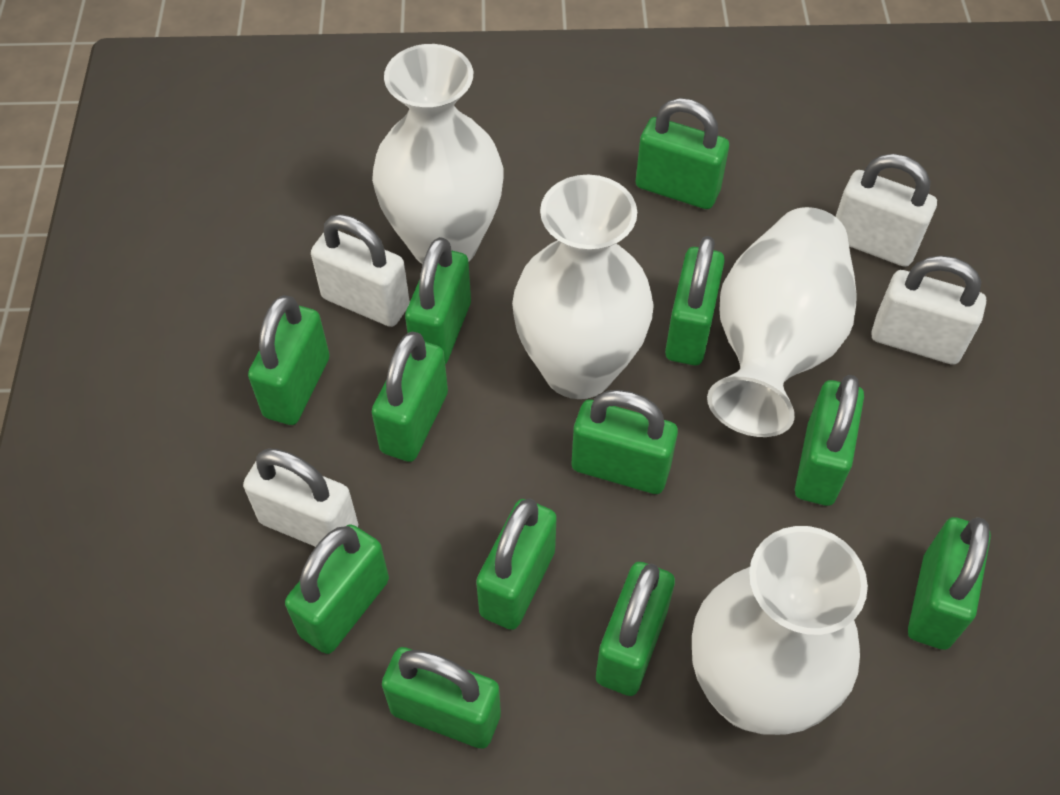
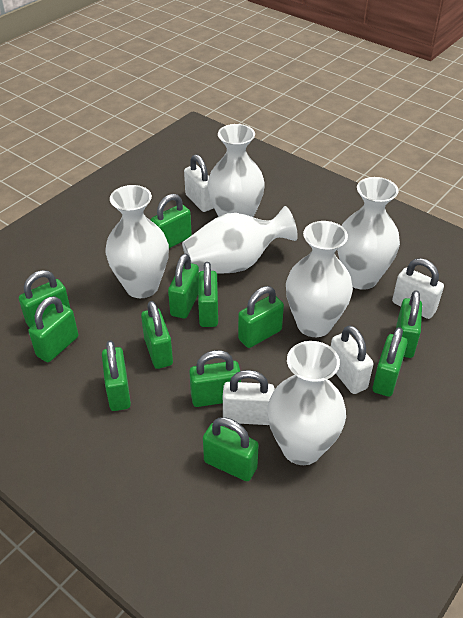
white vase: [372,44,503,264] [512,175,654,399] [692,526,868,735] [707,207,857,437] = 4 -> [105,185,169,298] [182,206,298,274] [208,124,265,217] [267,341,346,465] [286,221,353,337] [337,177,400,290] = 6

